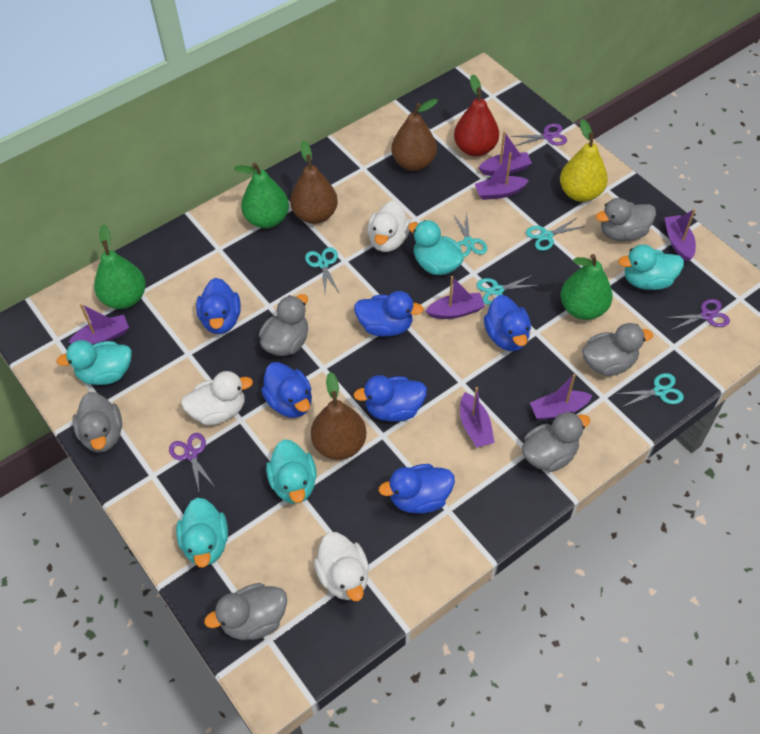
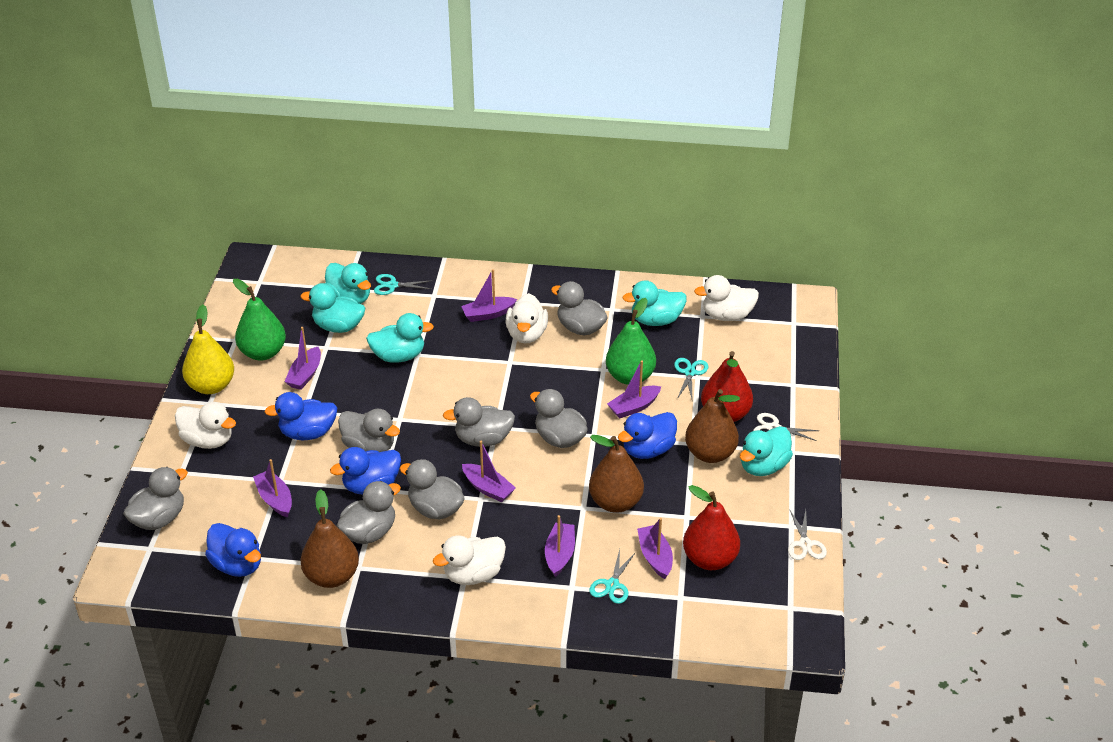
blue duck: [196,278,241,334] [261,362,312,418] [353,375,427,422] [354,291,424,337] [379,464,455,514] [484,295,531,351] = 6 -> [205,523,261,577] [264,392,338,440] [330,447,401,495] [618,412,677,459] = 4
green pear: [94,224,146,309] [234,162,289,229] [561,254,613,320] = 3 -> [233,279,286,360] [606,298,656,385] = 2
grey duck: [72,392,122,453] [204,583,287,640] [259,294,308,356] [522,412,590,472] [582,323,653,376] [596,198,656,241] = 6 -> [123,467,188,530] [337,481,401,544] [338,409,400,452] [399,459,465,520] [443,397,515,447] [530,389,588,448] [551,281,608,335] = 7
purple scissors: [169,433,215,495] [511,124,567,146] [665,299,730,330] = 3 -> none = 0
red pear: [454,74,499,157] = 1 -> [683,485,740,570] [701,351,753,422] = 2
turquoise scissors: [305,247,340,294] [453,213,487,257] [476,275,539,305] [526,217,585,251] [615,373,684,407] = 5 -> [374,274,433,295] [589,549,636,604] [674,358,709,399] = 3
white duck: [181,371,253,425] [314,532,369,601] [367,200,410,252] = 3 -> [175,402,236,449] [433,535,506,585] [506,293,548,343] [694,275,759,321] = 4
white scissors: none = 0 -> [753,413,819,441] [788,509,827,560] = 2

